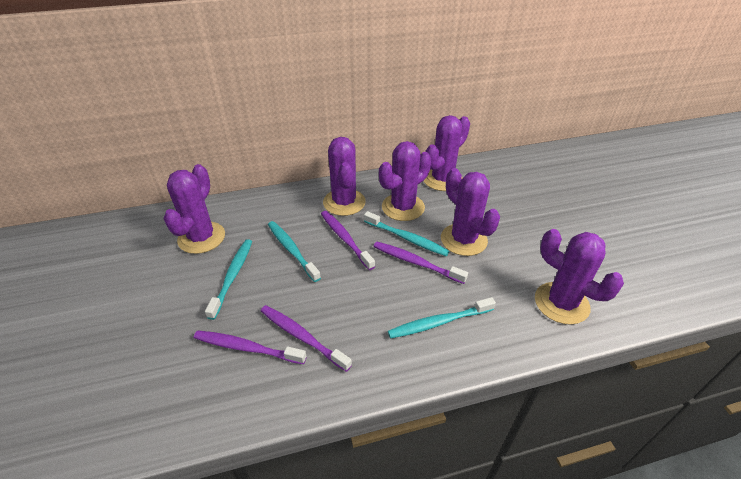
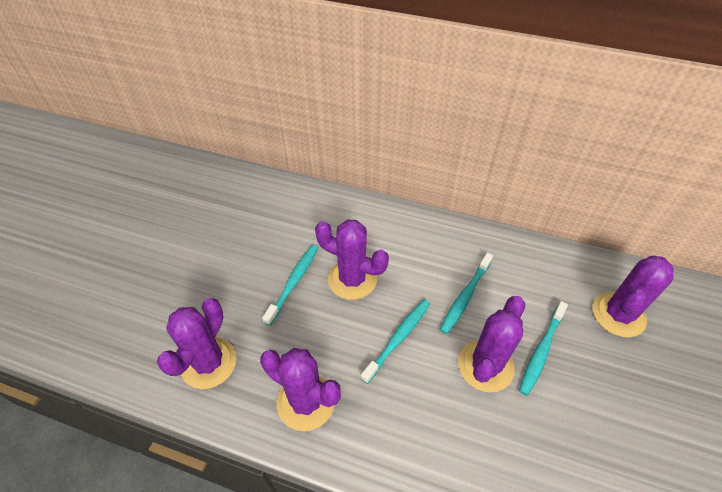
purple cactus: [163,164,225,254] [323,137,366,216] [379,141,431,221] [424,115,470,191] [441,168,500,256] [535,229,624,325] = 6 -> [157,298,237,389] [260,348,341,431] [315,220,389,300] [458,296,525,392] [592,256,674,337] = 5
purple toothbrush: [194,330,307,364] [261,305,352,372] [321,211,375,270] [373,242,468,284] = 4 -> none = 0

